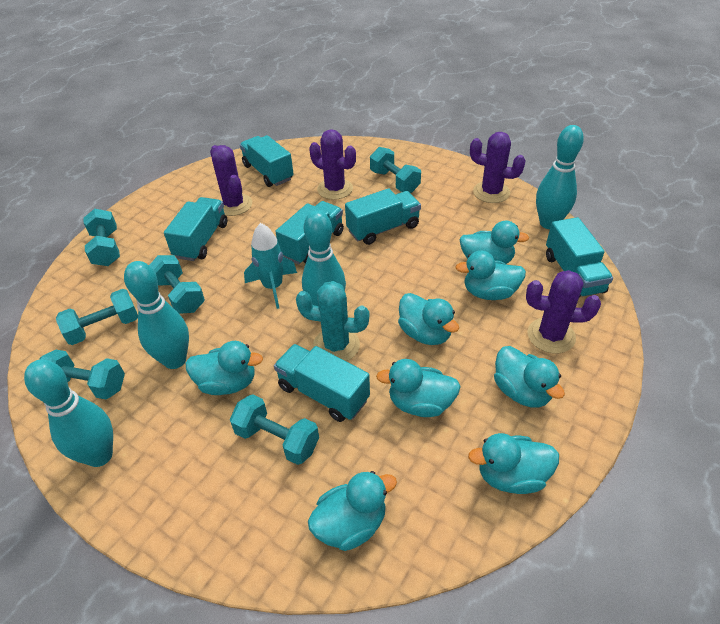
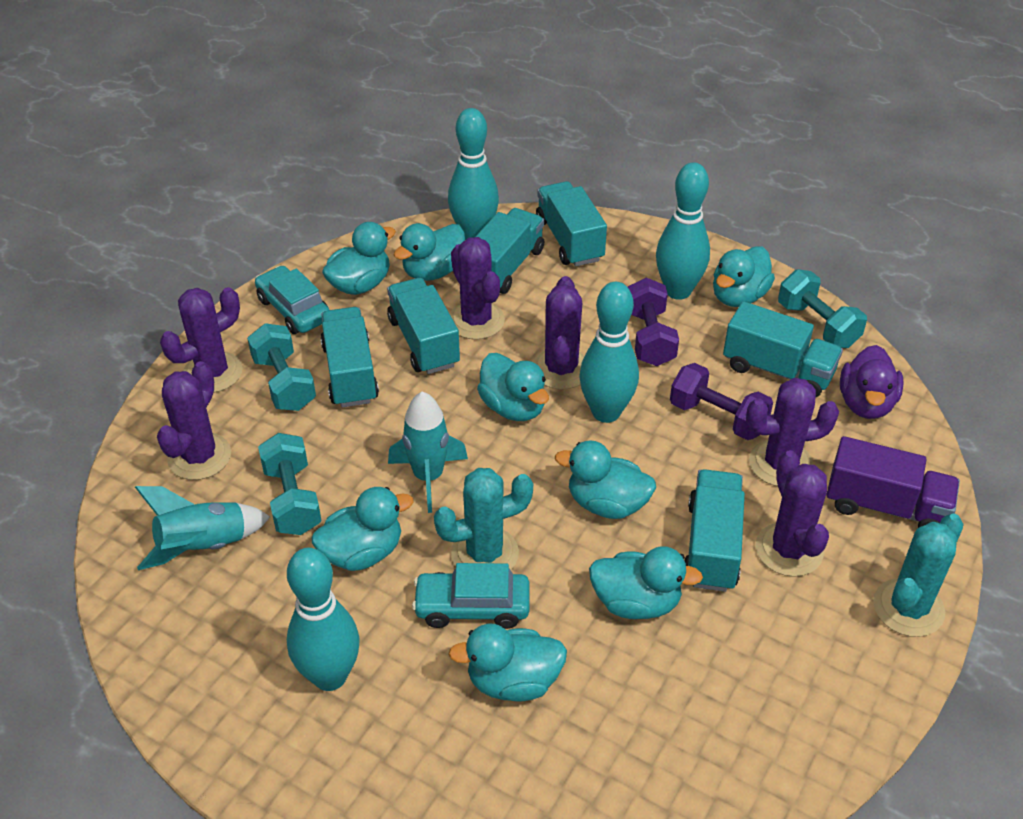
purple cactus: [210,145,252,216] [309,129,356,200] [470,132,525,203] [526,270,601,353] = 4 -> [157,361,231,480] [160,287,242,393] [450,237,505,340] [533,276,584,389] [746,378,839,486] [756,450,829,577] = 6
purple duck: none = 0 -> [840,345,904,419] = 1
purple dumbbell: none = 0 -> [628,278,679,366] [670,363,773,440] = 2
purple truck: none = 0 -> [826,436,960,528] = 1
turquoise cactus: [296,281,369,361] = 1 -> [434,468,533,570] [873,514,964,637] = 2
turquoise car: none = 0 -> [255,266,329,334] [412,563,530,629] = 2
turquoise dumbbell: [39,349,125,400] [56,289,138,345] [83,209,120,266] [149,255,205,314] [230,394,319,465] [370,147,421,193] = 6 -> [247,323,316,411] [258,433,322,535] [778,269,867,348] = 3
turquoise rocket: [244,223,297,309] = 1 -> [135,486,270,570] [388,391,468,513] = 2

